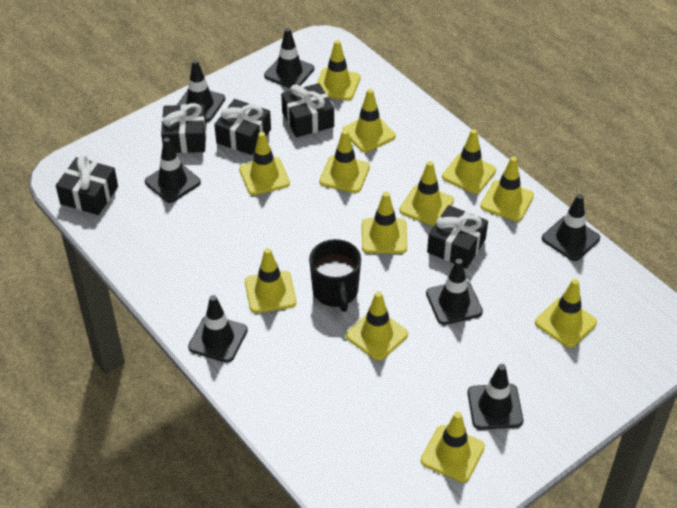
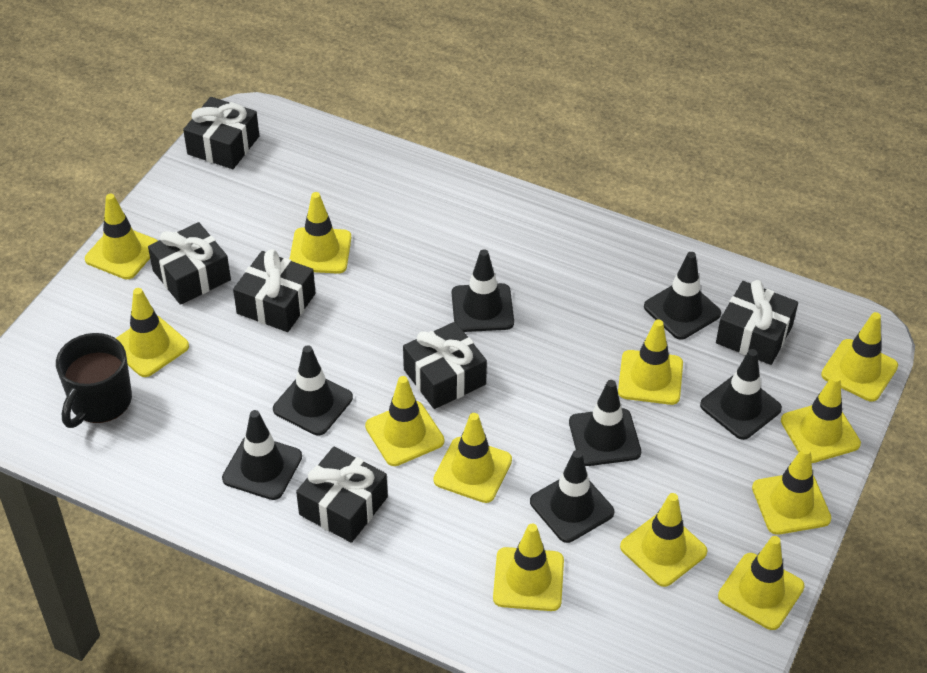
black gift: [56,155,118,215] [161,103,206,153] [214,99,271,155] [281,83,334,137] [427,205,488,269] = 5 -> [148,222,231,305] [183,97,259,169] [233,249,315,332] [296,447,388,543] [403,322,487,409] [716,280,798,365] = 6

